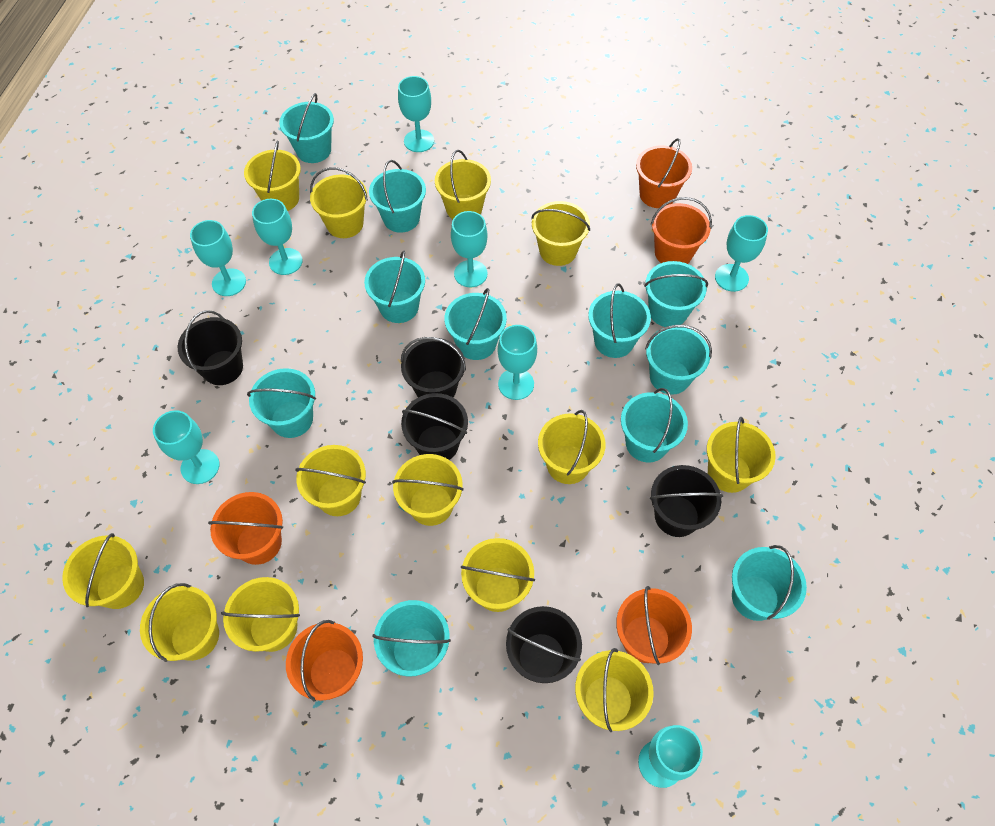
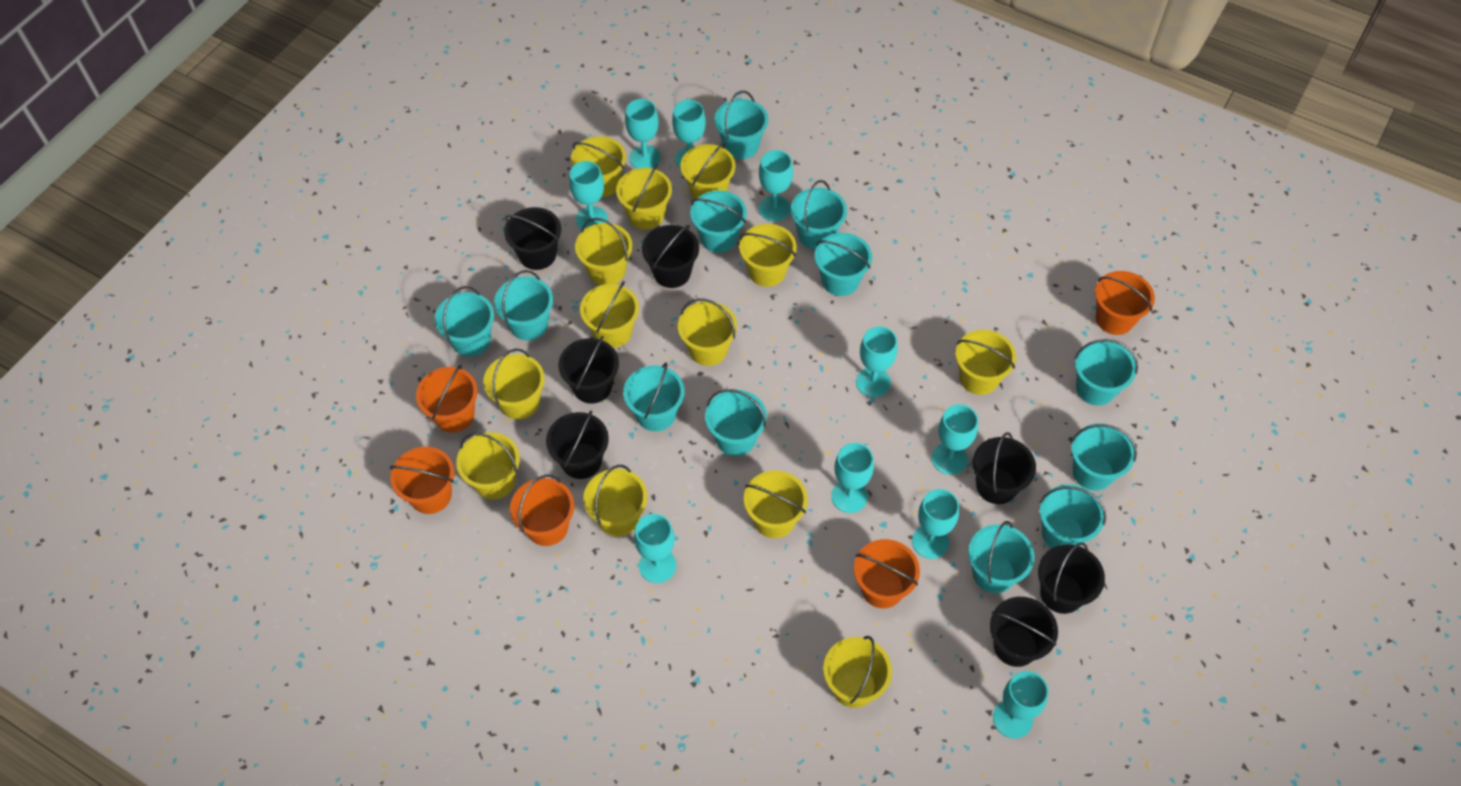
black bucket: [178,310,243,385] [401,337,466,398] [401,393,468,460] [506,606,582,683] [650,465,723,537] = 5 -> [504,207,561,270] [546,410,609,479] [558,336,619,404] [642,225,699,288] [972,432,1036,504] [990,597,1058,667] [1038,542,1105,614] = 7
turquoise bucket: [247,368,316,438] [279,93,334,163] [364,251,425,323] [369,160,426,233] [372,600,451,677] [444,288,507,360] [588,283,651,358] [621,388,688,462] [644,261,708,327] [645,325,712,395] [732,545,807,621] = 11 -> [435,286,494,357] [494,270,553,340] [623,362,685,431] [690,190,747,253] [705,389,767,456] [714,91,768,159] [791,180,847,250] [815,233,872,296] [968,521,1035,593] [1040,484,1106,548] [1071,423,1137,491] [1074,339,1138,406] = 12
turquoise goblet: [153,410,219,484] [190,220,246,296] [252,199,303,275] [398,76,434,152] [451,211,488,287] [498,325,537,400] [638,725,703,788] [715,215,768,292] = 8 -> [569,161,608,230] [625,99,661,169] [634,514,676,583] [672,100,706,168] [759,150,793,222] [831,443,874,513] [856,326,898,397] [912,489,959,559] [932,404,978,475] [993,671,1049,739] = 10

